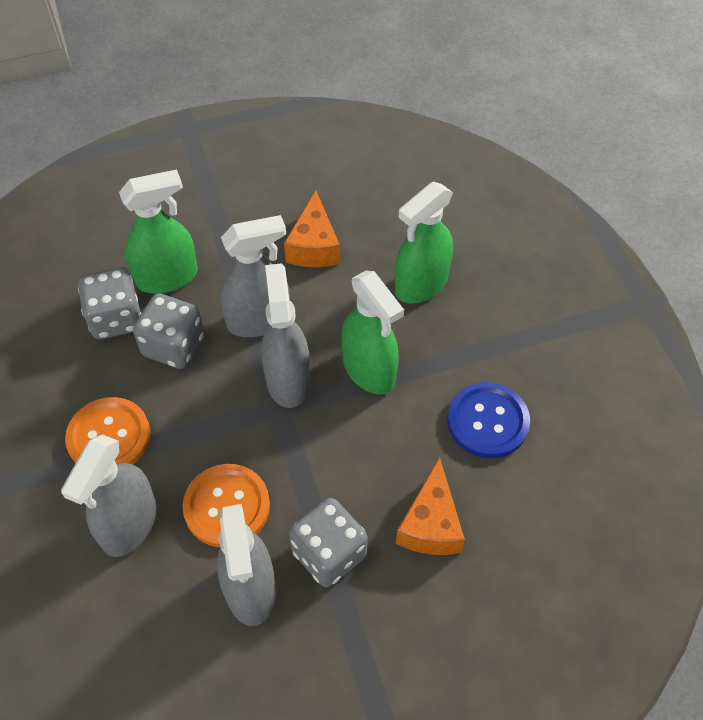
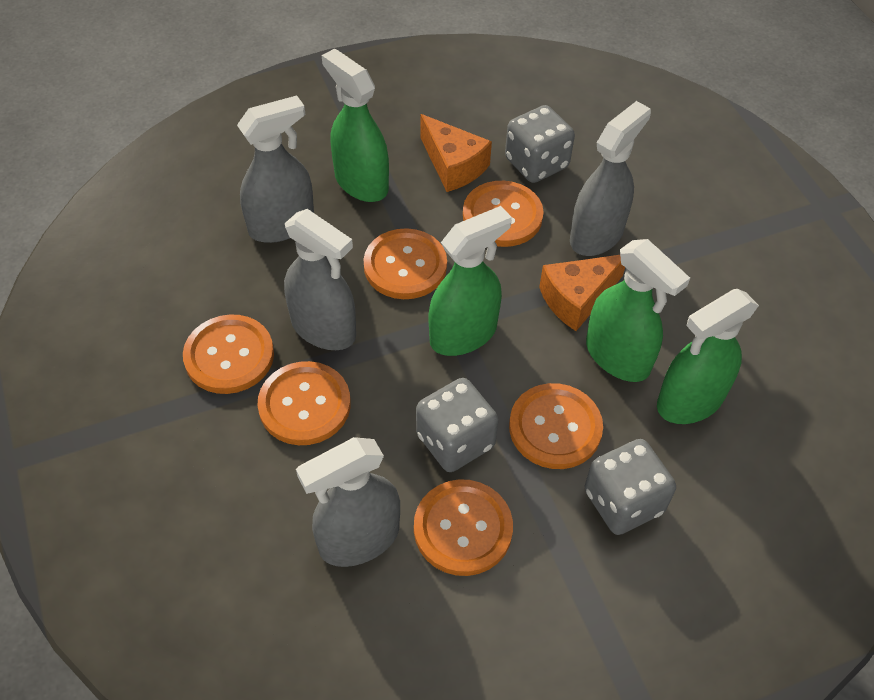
blue button: [448,382,530,458] = 1 -> none = 0
green spray bottle: [119,169,198,294] [342,271,404,395] [395,182,453,304] = 3 -> [322,48,389,202] [429,206,512,356] [586,239,690,382] [657,289,759,424] = 4
orange button: [65,397,150,465] [182,464,270,547] = 2 -> [183,314,274,394] [257,361,351,445] [364,228,447,299] [414,479,513,576] [463,181,543,247] [509,383,603,469] = 6

